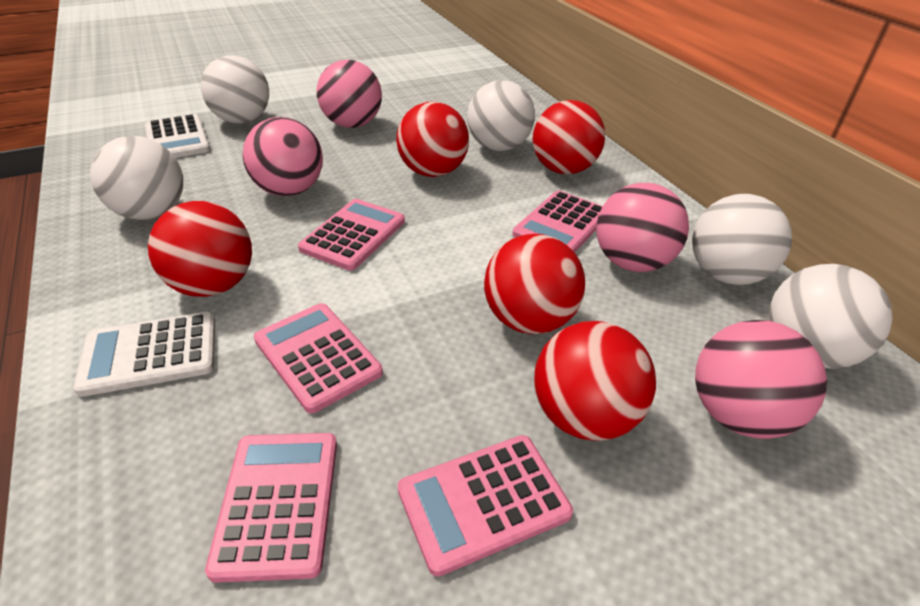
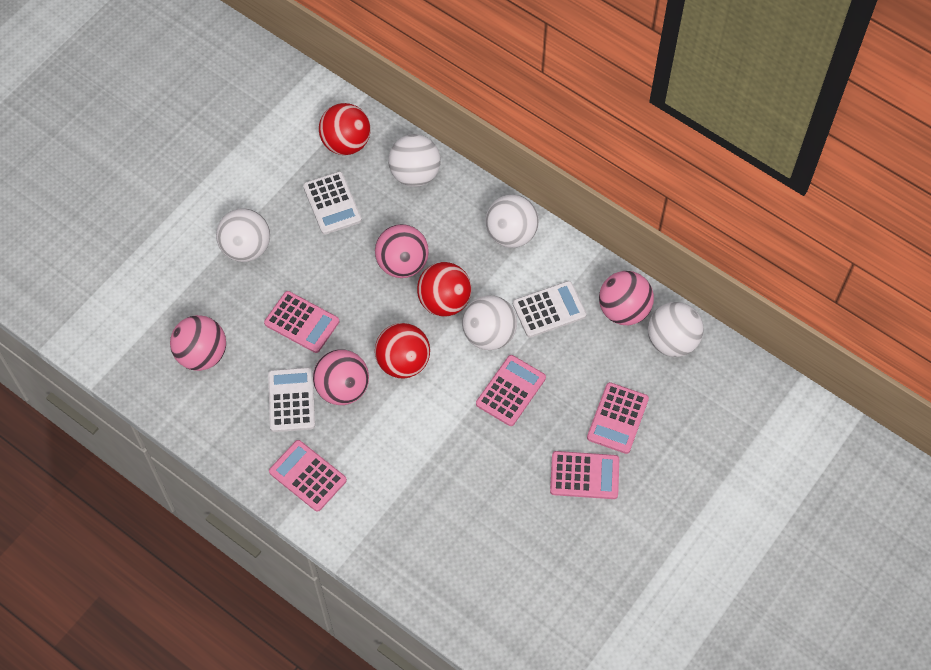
red ball: [148,201,252,297] [396,102,469,177] [484,234,585,334] [533,100,605,174] [534,321,656,441] = 5 -> [319,103,371,155] [375,323,430,379] [417,262,471,317] = 3
white calculator: [73,312,216,397] [145,114,210,158] = 2 -> [268,367,315,432] [303,171,362,235] [513,281,586,338] = 3

